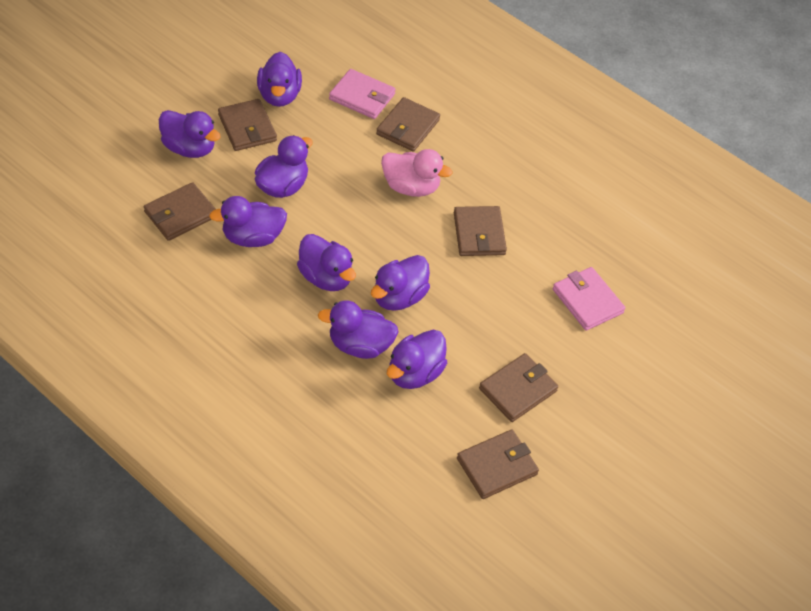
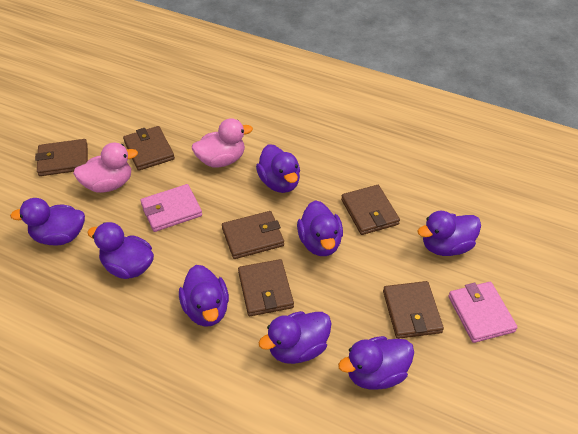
pink duck: [381,149,452,197] = 1 -> [73,142,138,193] [192,118,253,168] = 2

